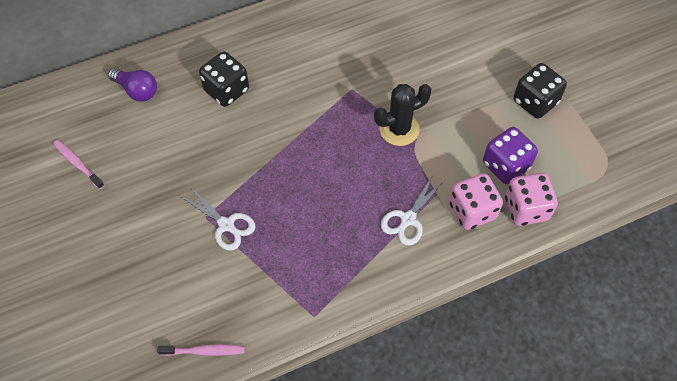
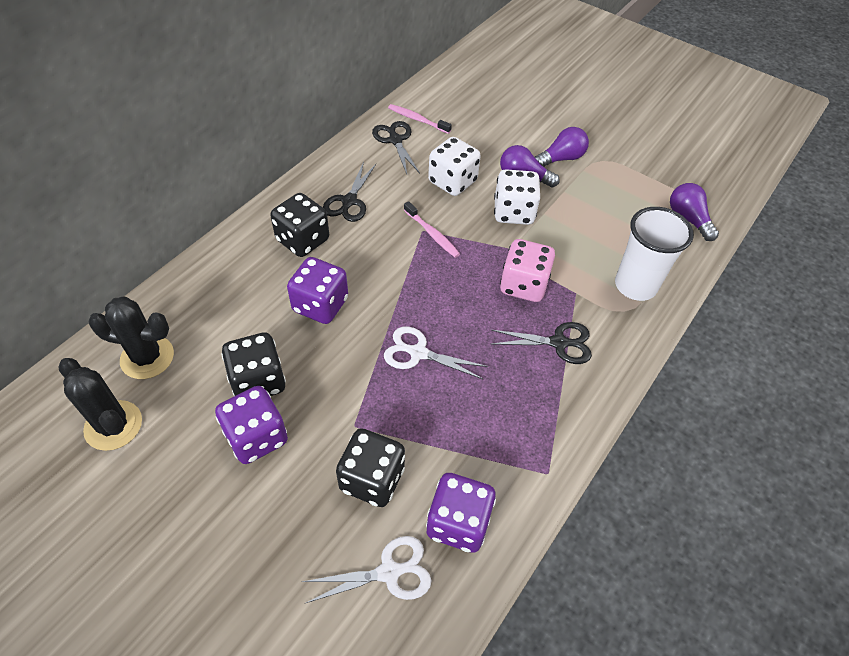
black cactus: [374,84,431,146] = 1 -> [58,358,142,451] [88,296,174,379] = 2
black dice: [199,51,249,107] [514,63,567,119] = 2 -> [221,332,286,396] [270,193,329,257] [336,428,405,507] = 3
black scissors: none = 0 -> [323,162,376,222] [372,121,420,174] [491,322,592,364] = 3
pink dice: [449,173,503,230] [505,173,558,226] = 2 -> [500,239,555,302] = 1
purple dice: [483,127,538,184] = 1 -> [215,386,288,464] [287,257,348,324] [426,473,496,553] = 3
purple light bulb: [108,68,157,101] = 1 -> [500,145,560,188] [535,127,589,167] [670,183,719,241] = 3
white cup: none = 0 -> [615,207,694,301] = 1
white dice: none = 0 -> [428,137,481,196] [494,169,540,225] = 2

